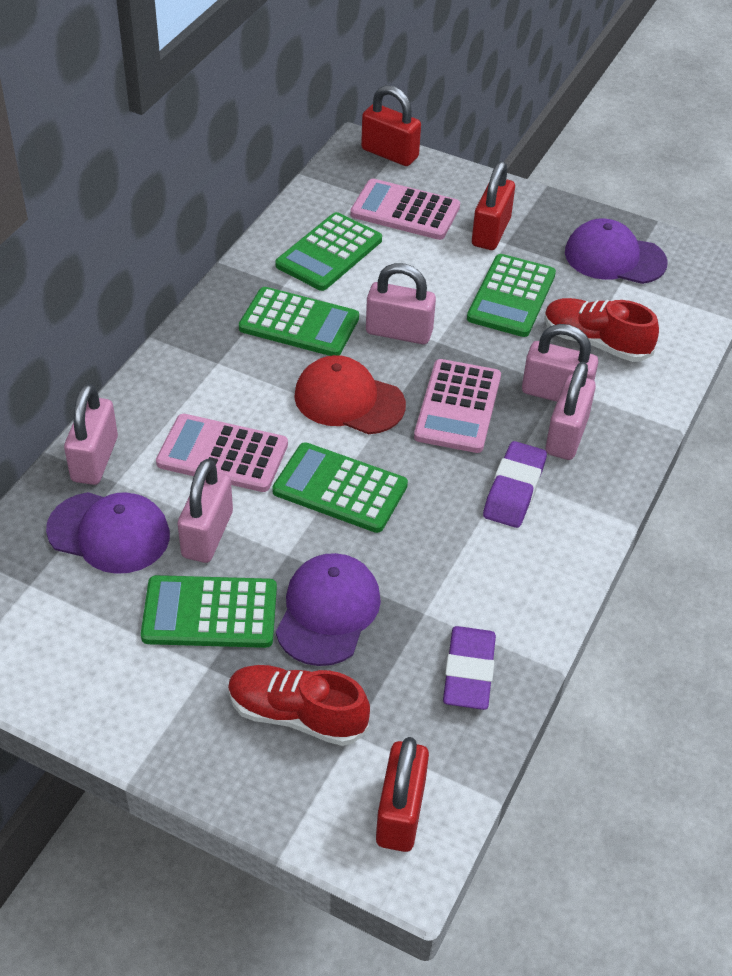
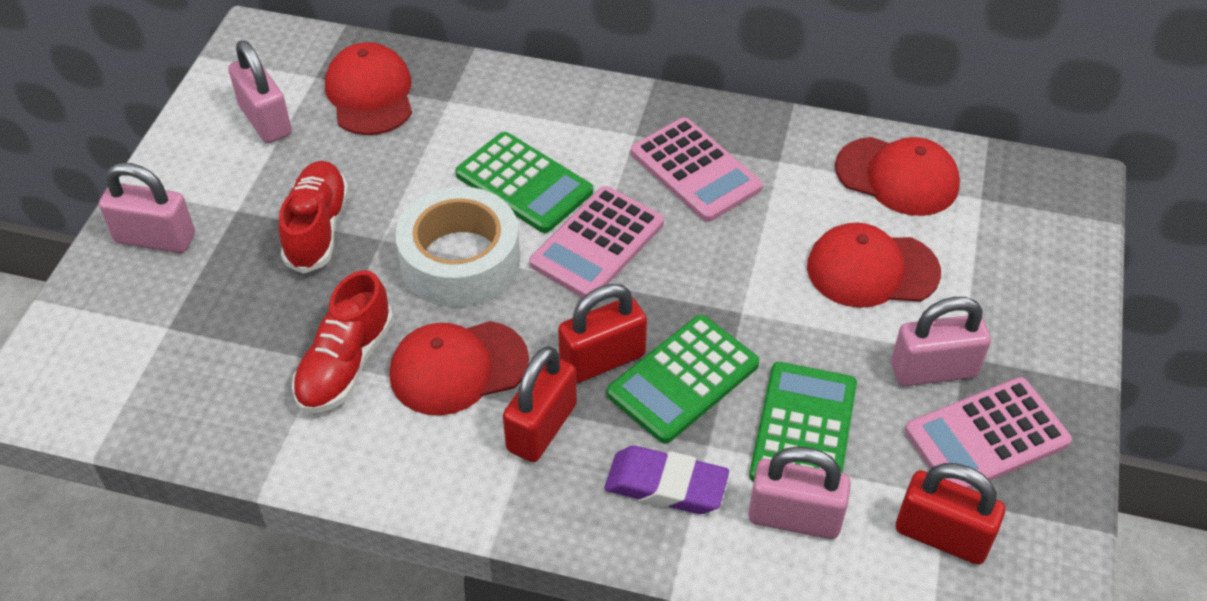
green calculator: [141,575,277,648] [239,287,359,356] [272,442,408,533] [275,212,382,291] [467,254,556,337] = 5 -> [455,132,593,233] [607,315,759,444] [749,362,857,482] = 3
pink padlock: [64,384,118,485] [178,459,233,563] [366,263,436,344] [522,324,598,402] [545,362,596,460] = 5 -> [99,163,195,253] [228,40,292,143] [748,446,851,539] [891,297,991,386] = 4
purple cap: [46,492,170,574] [276,553,381,666] [565,218,668,284] = 3 -> none = 0
purple eraser: [443,626,496,710] [483,441,547,528] = 2 -> [604,446,729,514] = 1
red cap: [294,355,406,434] = 1 -> [325,42,412,135] [389,321,529,416] [807,223,941,308] [835,137,960,216] = 4
white tape: none = 0 -> [395,187,520,307] = 1

